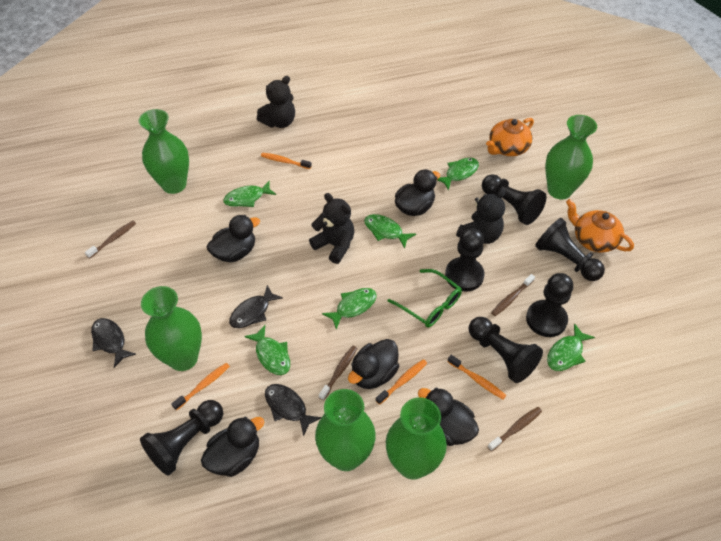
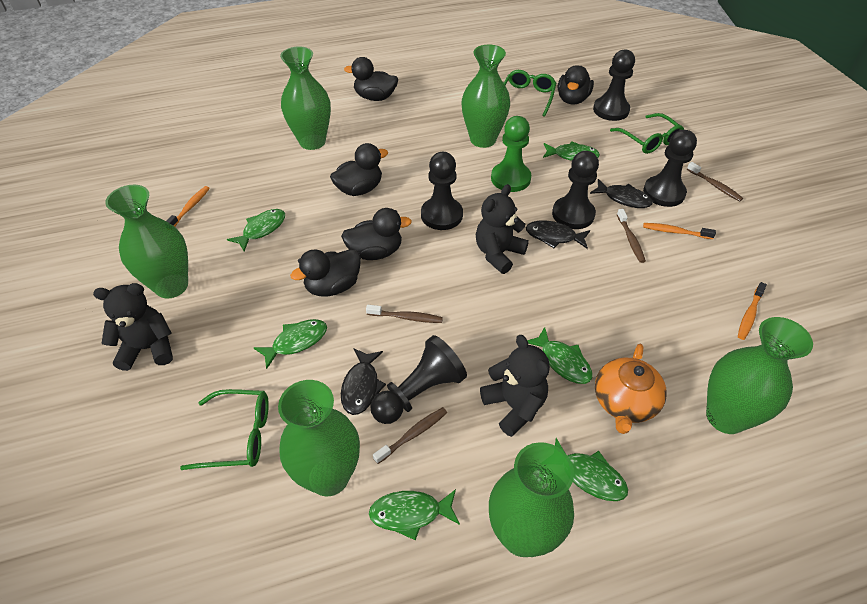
black pawn: [140,400,223,476] [445,228,485,292] [469,317,543,383] [482,174,547,225] [526,273,573,337] [535,218,605,281] = 6 -> [370,335,467,424] [421,152,463,230] [552,151,599,229] [593,49,635,121] [643,130,697,207] = 5
green glasses: [388,269,462,328] = 1 -> [180,389,269,470] [504,70,556,117] [610,113,684,154] = 3
green pawn: none = 0 -> [491,116,531,192] = 1
green vase: [139,109,189,194] [141,286,202,371] [315,389,376,471] [386,397,447,480] [545,115,597,199] = 5 -> [105,185,188,299] [278,380,360,496] [280,46,331,150] [461,44,510,148] [489,442,574,557] [706,317,813,434] = 6
orange teapot: [486,118,534,156] [566,199,634,253] = 2 -> [595,344,667,434] = 1
orange toothbrush: [171,363,230,410] [261,153,312,169] [375,359,427,405] [447,355,506,400] = 4 -> [166,186,210,227] [643,223,716,239] [738,282,767,340] = 3

